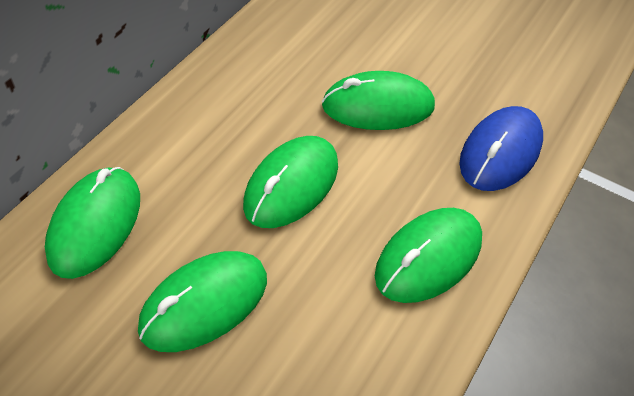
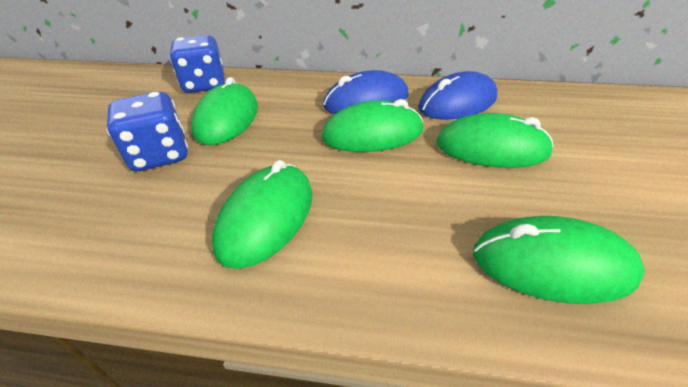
blue dice: none = 0 -> [107,92,188,171] [169,35,225,93] = 2
blue mouse: [459,106,543,191] = 1 -> [323,70,408,114] [418,71,498,120] = 2

